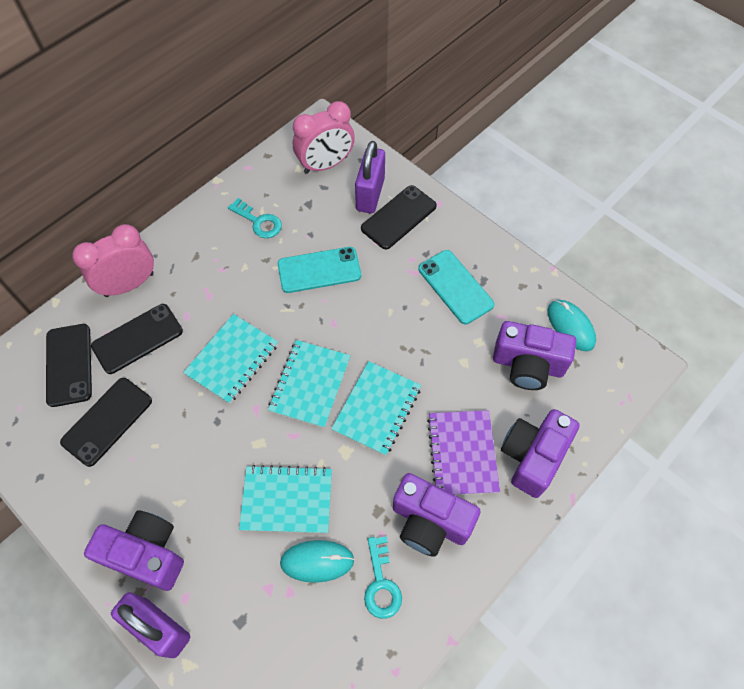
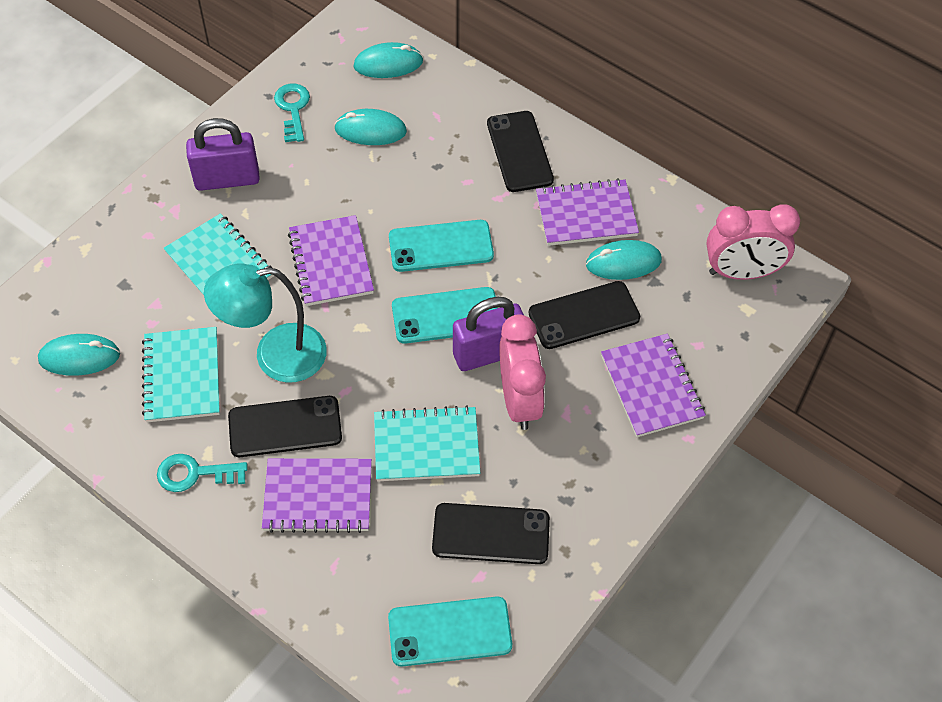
purple camera: [84,510,184,591] [393,473,480,557] [493,321,576,390] [501,409,580,498] = 4 -> none = 0
purple notebook: [427,410,500,495] = 1 -> [262,458,372,533] [288,215,374,306] [536,178,639,246] [601,334,706,437] = 4
turquoise lamp: none = 0 -> [204,263,327,383] = 1
turquoise mouse: [280,540,354,583] [548,300,596,351] = 2 -> [38,334,120,376] [334,109,407,145] [353,42,423,78] [586,240,662,280] = 4
turquoise notebook: [183,314,278,404] [239,465,332,533] [268,340,351,428] [331,361,421,456] = 4 -> [142,327,220,422] [163,213,274,296] [374,405,480,481] = 3
turquoise phone: [278,247,361,293] [418,250,495,324] = 2 -> [388,596,512,667] [389,220,494,272] [392,287,498,344] = 3

